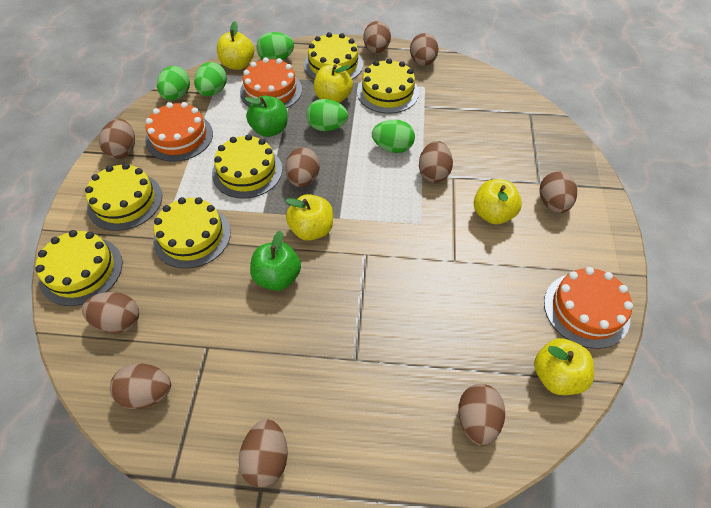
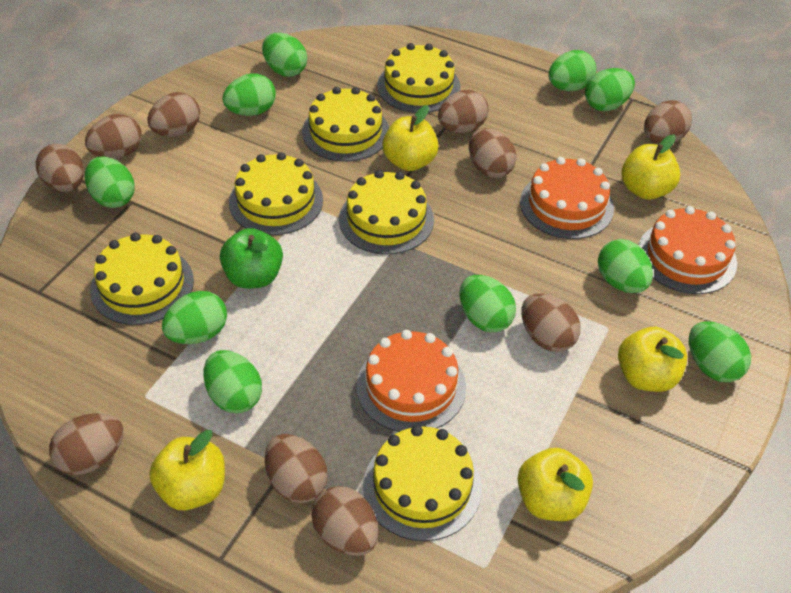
green apple: [244,96,288,137] [250,231,301,291] = 2 -> [220,228,283,289] = 1
green egg: [157,66,190,100] [194,62,227,96] [256,32,294,60] [306,99,348,131] [372,120,415,153] = 5 -> [85,156,135,208] [162,291,227,344] [203,350,262,413] [222,73,276,116] [262,33,307,77] [459,275,516,332] [549,50,596,91] [585,68,635,111] [598,239,653,293] [689,321,751,382] = 10

